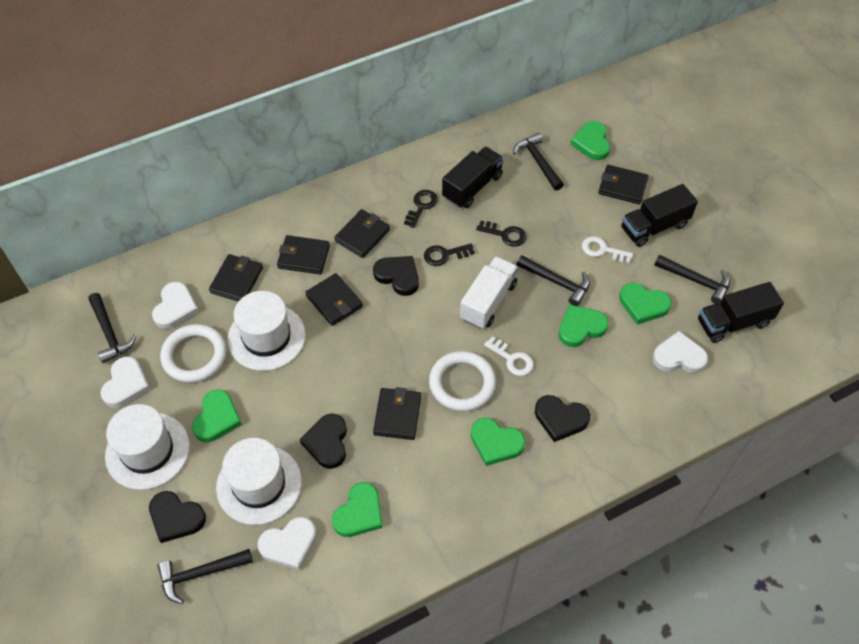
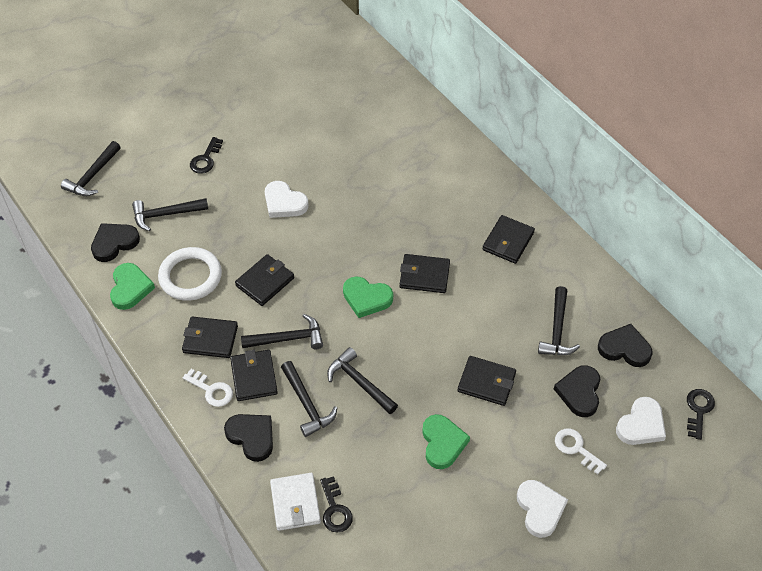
black hammer: [88,293,136,363] [157,549,253,604] [513,133,564,191] [516,255,590,306] [654,255,730,304] = 5 -> [61,141,121,196] [132,198,208,231] [241,314,323,349] [281,361,337,437] [327,347,398,414] [538,286,580,355] = 6
black truck: [442,147,504,208] [621,184,698,247] [698,282,784,343] = 3 -> none = 0
green heart: [192,389,242,442] [332,482,383,537] [471,418,526,466] [559,305,609,347] [570,121,610,160] [619,283,672,324] = 6 -> [110,263,155,310] [343,276,393,318] [422,414,470,469] = 3
white hat: [105,404,190,490] [216,438,302,525] [227,291,306,371] = 3 -> none = 0
white heart: [100,356,151,408] [152,282,199,329] [258,517,317,570] [652,331,708,373] = 4 -> [265,181,308,218] [517,480,568,538] [616,397,666,445] = 3
white ring: [160,324,227,383] [429,351,496,411] = 2 -> [158,247,222,301] = 1
white truck: [460,256,518,329] = 1 -> none = 0
white wallet: none = 0 -> [270,473,321,531] = 1

